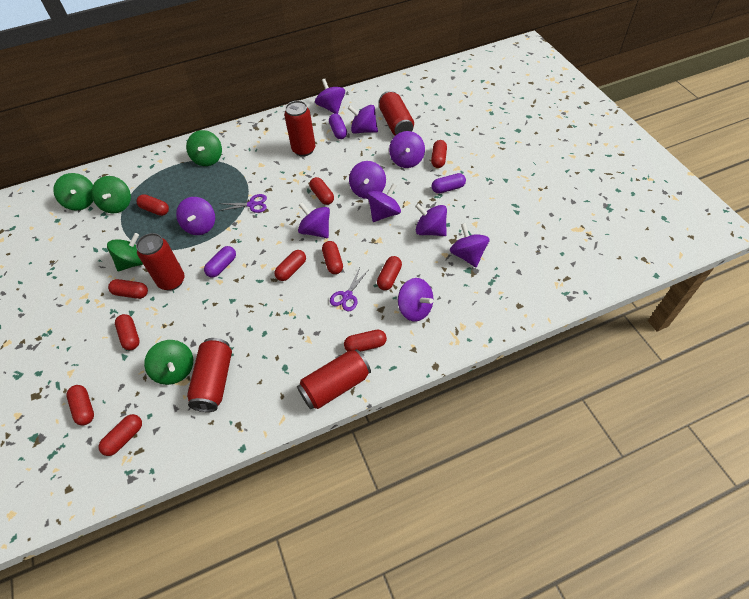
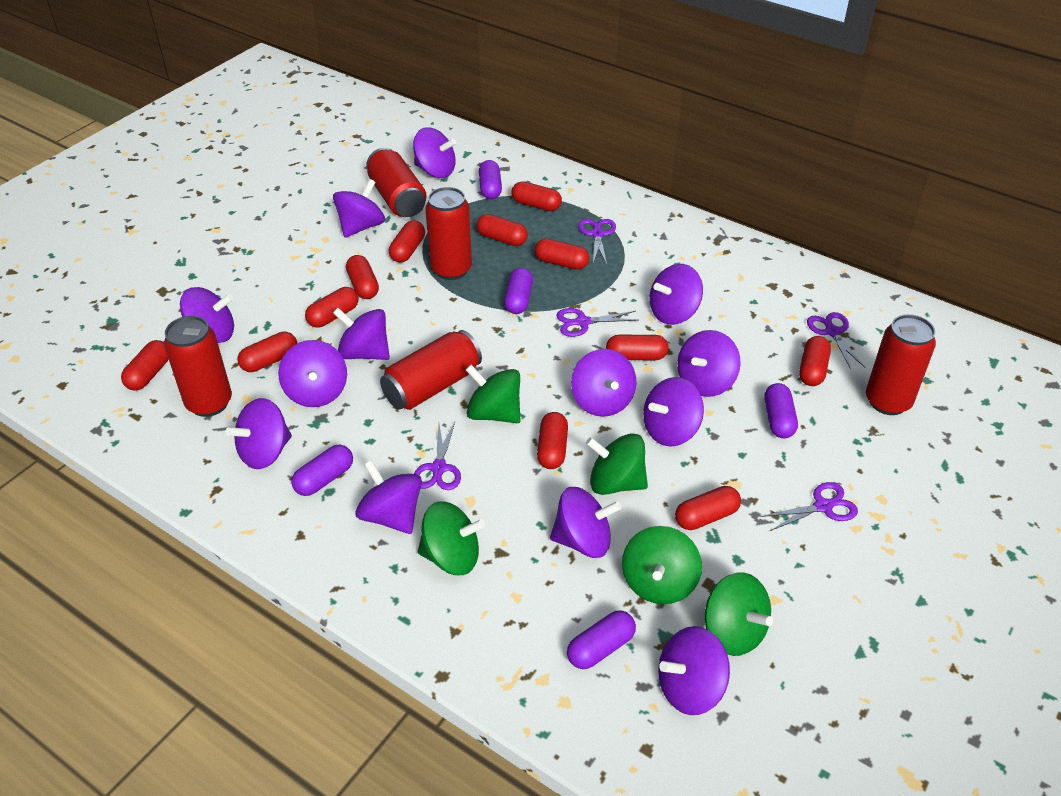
purple capsule: [204,246,236,278] [329,113,347,139] [432,173,466,194] = 3 -> [291,445,353,496] [479,160,502,199] [504,268,533,314] [567,610,636,669] [764,383,798,438] = 5
purple scissors: [219,194,267,213] [330,267,368,311] = 2 -> [414,422,461,490] [557,308,638,337] [578,219,616,265] [761,482,858,531] [807,312,865,369] = 5
purple spinning top: [176,197,215,235] [298,203,330,238] [315,79,345,114] [348,105,378,134] [349,161,386,199] [367,184,401,222] [389,131,425,168] [398,278,433,322] [415,203,447,236] [450,223,490,267] = 10 -> [180,287,234,343] [226,398,292,469] [278,340,347,407] [333,179,385,238] [333,308,390,360] [356,460,422,534] [413,127,456,178] [550,487,621,558] [571,349,636,417] [643,377,704,447] [650,264,703,325] [658,626,730,715] [677,330,741,397] = 13
red capsule: [66,385,94,426] [99,414,142,456] [108,279,148,299] [115,314,140,350] [137,194,169,216] [274,250,306,281] [310,177,334,205] [322,241,343,274] [344,330,387,352] [377,256,402,290] [431,140,447,168] = 11 -> [121,340,169,391] [238,332,297,372] [305,287,359,328] [346,255,379,299] [389,220,425,263] [476,214,528,246] [511,181,562,211] [535,238,589,270] [537,412,568,469] [606,335,669,360] [675,486,741,530] [799,336,831,386] = 12

